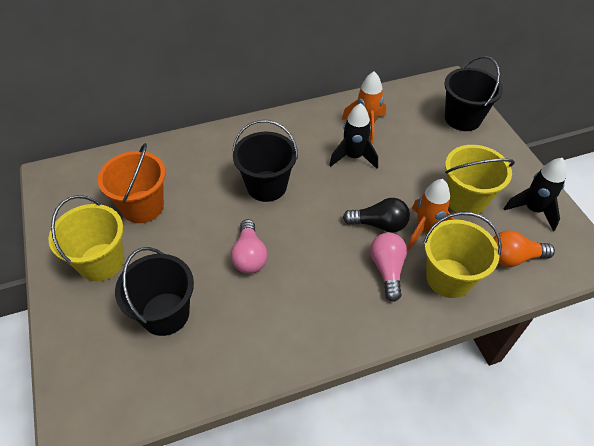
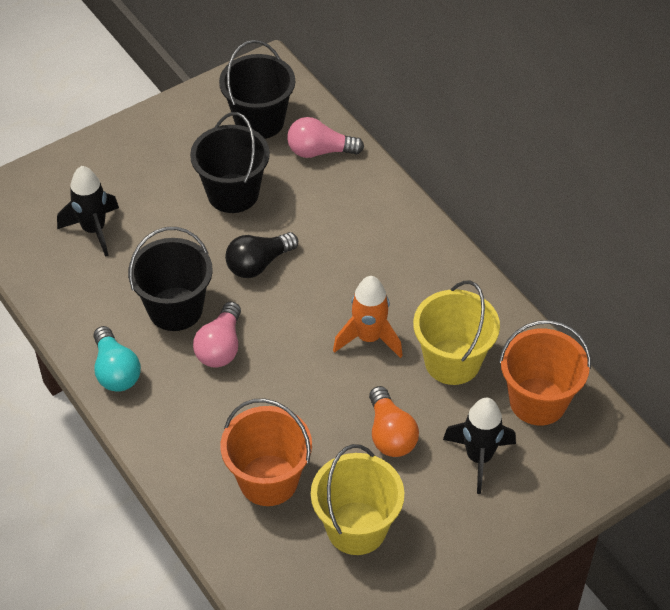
orange bucket: [98,143,166,223] = 1 -> [221,399,312,506] [499,320,591,426] = 2
orange rocket: [342,72,386,144] [407,179,454,250] = 2 -> [333,276,403,358] = 1
turquoise light bulb: none = 0 -> [94,326,141,392] = 1
yellow bucket: [49,195,124,281] [423,212,502,298] [445,145,515,216] = 3 -> [311,444,404,555] [413,281,500,385] = 2

